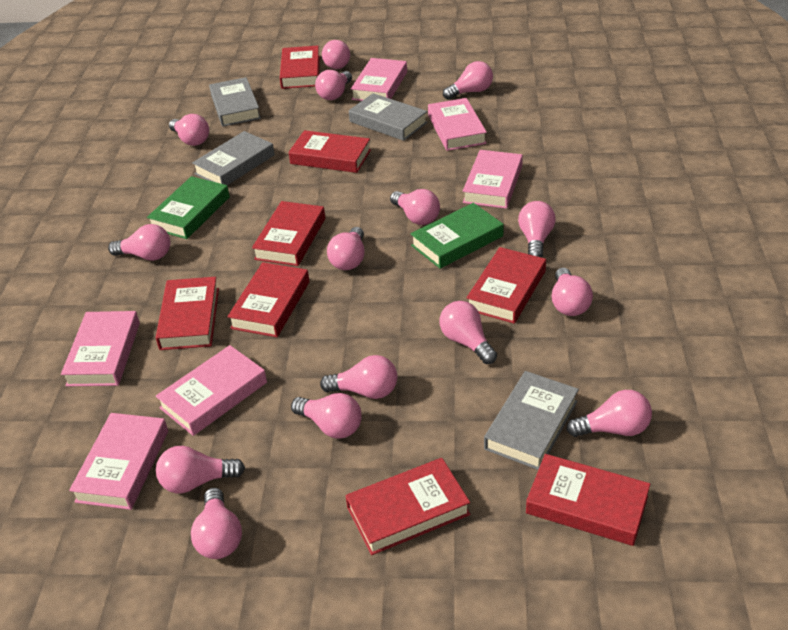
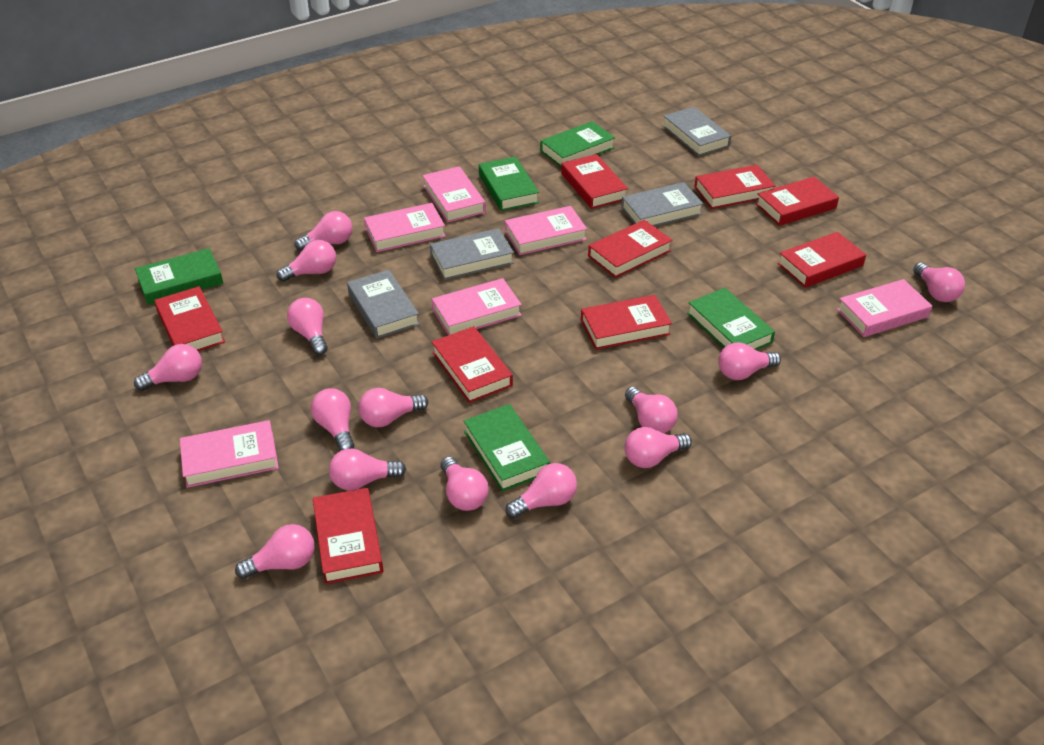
green book: [147,176,230,239] [410,203,504,269] = 2 -> [135,248,223,305] [463,404,550,492] [479,157,539,211] [540,121,615,167] [687,288,775,350] = 5
pink light bulb: [108,224,170,261] [156,446,245,493] [169,114,209,146] [191,488,242,559] [291,393,362,439] [315,70,352,100] [320,355,397,399] [322,40,350,69] [327,227,365,270] [390,189,440,225] [440,301,497,364] [443,61,493,100] [518,201,556,258] [552,268,593,316] [567,390,652,437] = 15 -> [134,344,202,391] [235,524,315,579] [277,240,336,282] [287,298,328,355] [294,211,353,251] [311,388,355,451] [329,449,406,490] [358,388,428,427] [441,457,489,511] [506,463,577,519] [625,387,678,433] [625,427,692,468] [718,342,781,380] [913,263,965,302] = 14
red book: [156,277,219,350] [227,262,310,337] [252,201,325,266] [280,45,320,89] [288,130,371,173] [345,458,470,555] [467,247,546,324] [526,454,650,546] = 8 -> [154,286,225,351] [313,488,384,584] [432,326,513,403] [561,154,628,209] [581,295,672,350] [588,220,673,278] [695,165,776,209] [756,177,839,226] [777,232,866,288] = 9

